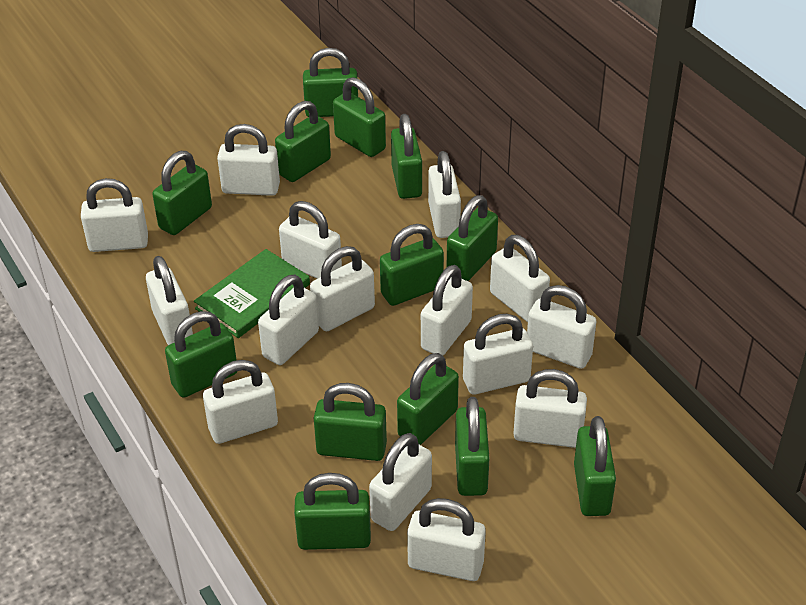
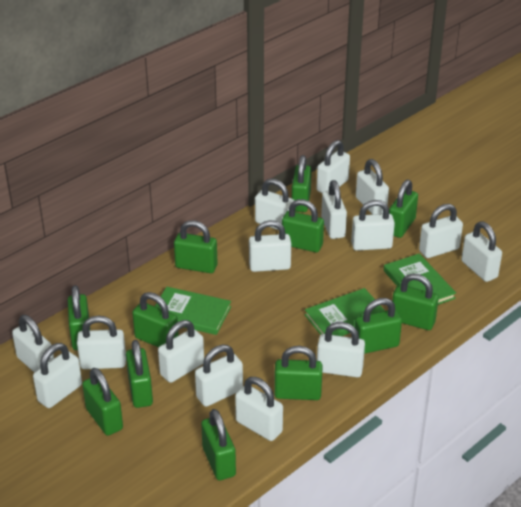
green book: [194,249,310,338] = 1 -> [155,287,231,335] [305,288,385,336] [384,253,456,305] = 3
green padlock: [152,151,212,235] [165,311,237,398] [275,101,331,182] [294,473,371,550] [303,48,358,117] [314,383,387,461] [333,77,386,157] [380,224,444,306] [391,114,422,199] [397,353,459,445] [447,195,498,281] [455,397,490,496] [574,416,616,516] = 13 -> [68,285,90,350] [82,368,123,436] [126,340,153,408] [132,292,179,347] [174,220,218,273] [201,409,236,480] [274,346,322,400] [282,199,324,252] [292,155,312,212] [355,298,402,354] [389,180,418,238] [392,274,439,330] = 12

